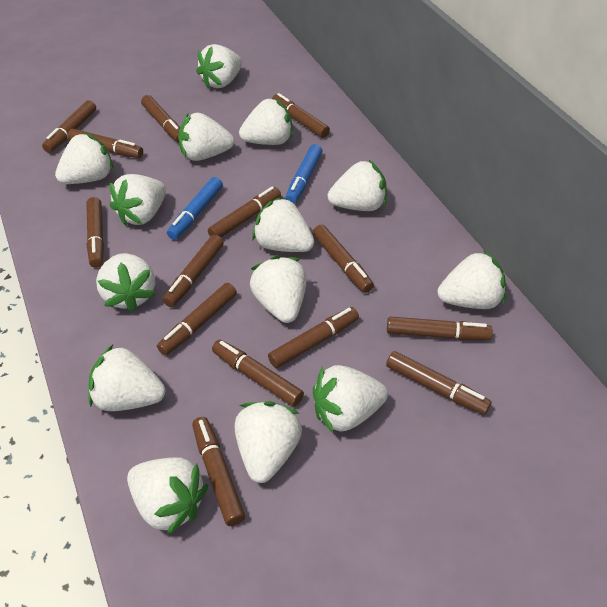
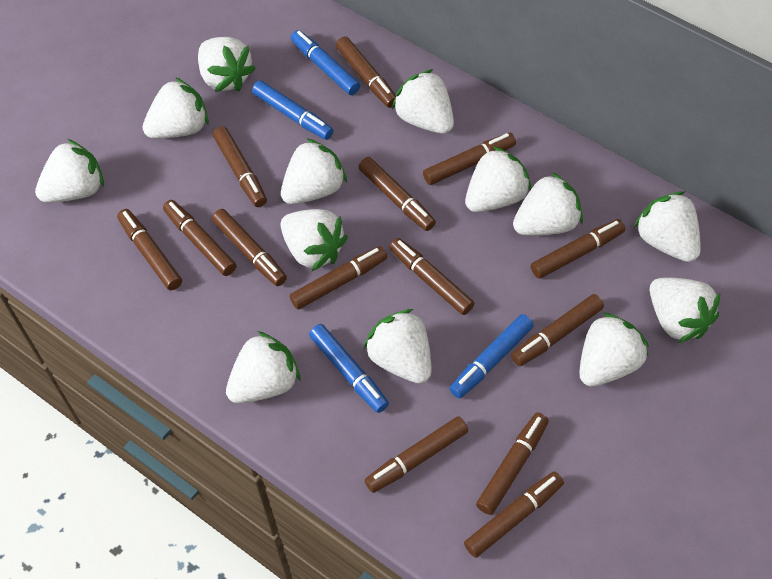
blue marker: [167,177,223,240] [285,144,322,204] = 2 -> [252,80,333,140] [291,30,360,95] [309,324,389,413] [449,314,534,399] = 4
white strawberry: [55,133,114,184] [88,344,165,411] [96,253,156,312] [110,174,166,226] [127,457,208,536] [178,113,234,161] [196,44,242,88] [235,401,302,483] [239,98,293,145] [250,255,307,323] [252,196,314,252] [313,365,388,433] [327,160,387,211] [437,251,506,309] = 14 -> [35,139,104,203] [142,77,209,138] [198,37,256,92] [226,331,301,403] [280,209,348,271] [281,138,347,204] [364,309,432,384] [392,69,454,134] [465,146,531,212] [513,172,583,235] [579,313,649,387] [634,191,701,262] [650,278,720,343] = 13

